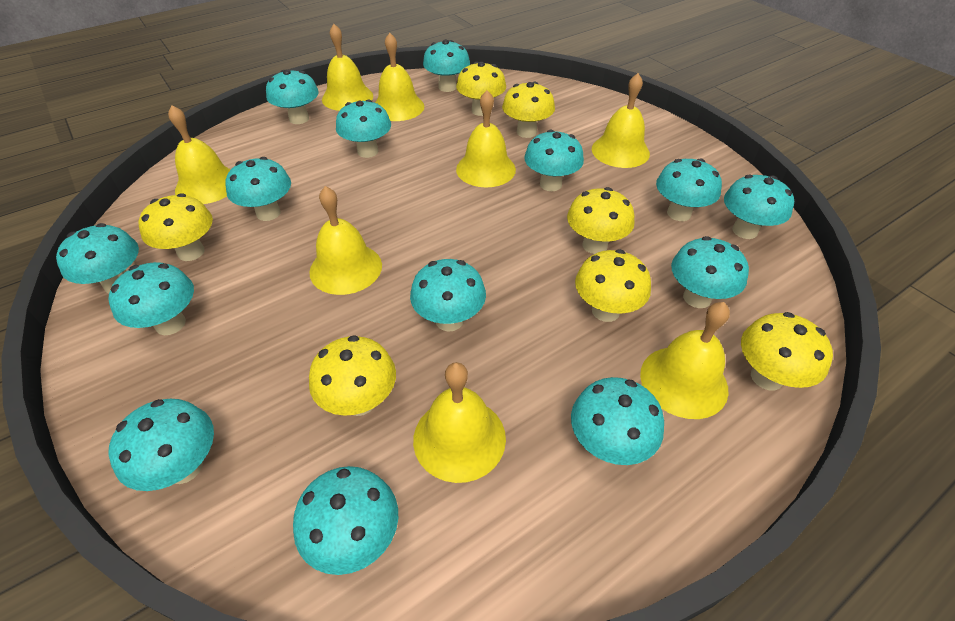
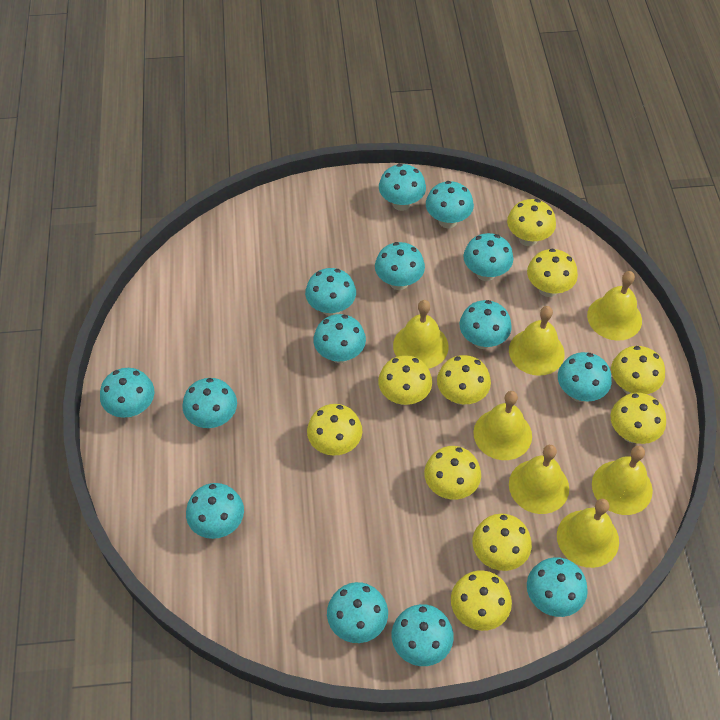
yellow bell: [168,105,231,204] [309,186,382,295] [322,24,373,111] [375,33,424,121] [413,362,506,483] [456,90,516,187] [592,73,650,168] [640,302,730,419] = 8 -> [393,300,449,369] [473,391,532,460] [509,306,565,376] [509,445,569,514] [557,499,619,568] [587,271,642,341] [592,446,653,515] = 7
yellow mushroom: [138,193,213,261] [309,335,396,416] [456,62,506,116] [502,82,555,138] [567,187,635,254] [575,249,651,322] [741,312,833,390] = 7 -> [307,404,362,456] [378,355,432,405] [424,446,481,500] [437,355,491,405] [451,570,512,631] [473,514,532,571] [507,199,556,246] [527,249,578,297] [610,393,666,444] [611,346,665,394] = 10

